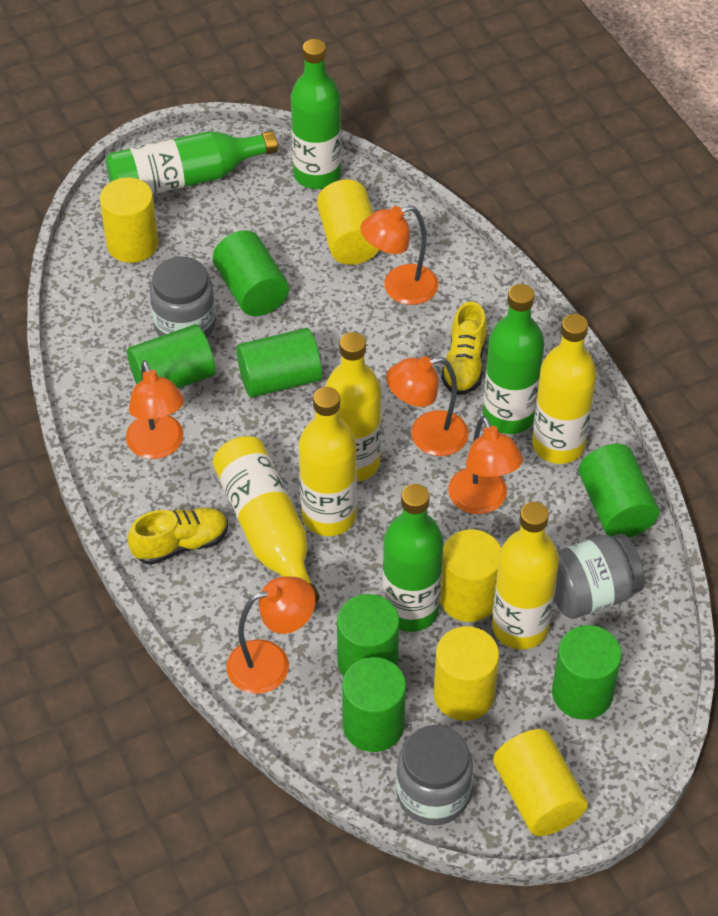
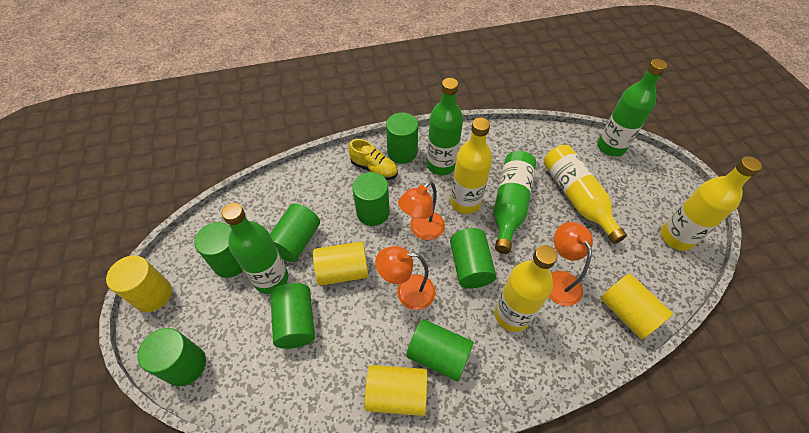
green cylinder: [127,324,216,388] [213,230,289,316] [236,328,322,398] [337,594,399,677] [342,657,406,752] [552,625,622,720] [579,444,659,538] = 7 -> [138,328,206,386] [195,222,243,278] [270,203,320,262] [270,283,315,349] [352,172,390,226] [386,113,418,164] [406,319,474,381] [450,228,496,288] = 8
grey jar: [150,257,216,338] [396,725,473,825] [554,534,645,619] = 3 -> none = 0
orange lamp: [126,361,184,459] [226,576,316,694] [360,205,438,305] [386,356,469,456] [448,416,523,514] = 5 -> [375,246,435,310] [398,181,445,240] [549,222,593,306] = 3
yellow bottle: [213,436,320,604] [299,387,357,536] [325,332,381,482] [492,502,559,649] [532,314,597,464] = 5 -> [450,118,492,214] [495,245,558,332] [544,145,627,244] [661,156,762,251] = 4
yellow cylinder: [100,177,158,263] [317,180,379,265] [434,626,499,721] [440,529,501,622] [493,729,588,836] = 5 -> [106,256,172,312] [313,241,369,286] [365,365,428,416] [601,273,673,339] = 4
yellow shoe: [128,508,228,565] [441,302,487,395] = 2 -> [349,139,398,180] = 1

